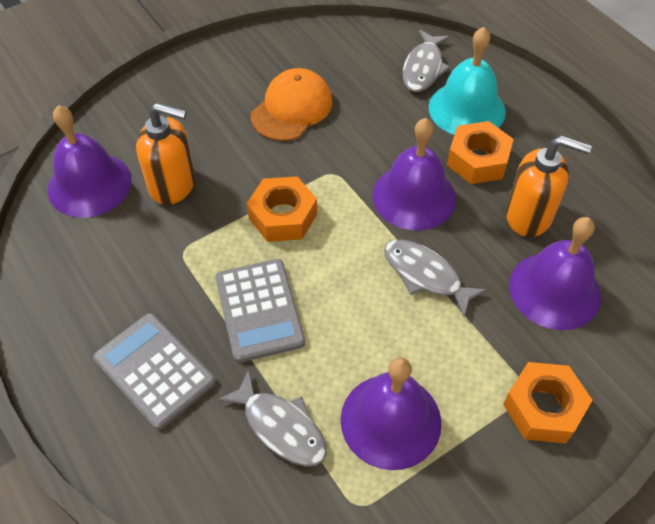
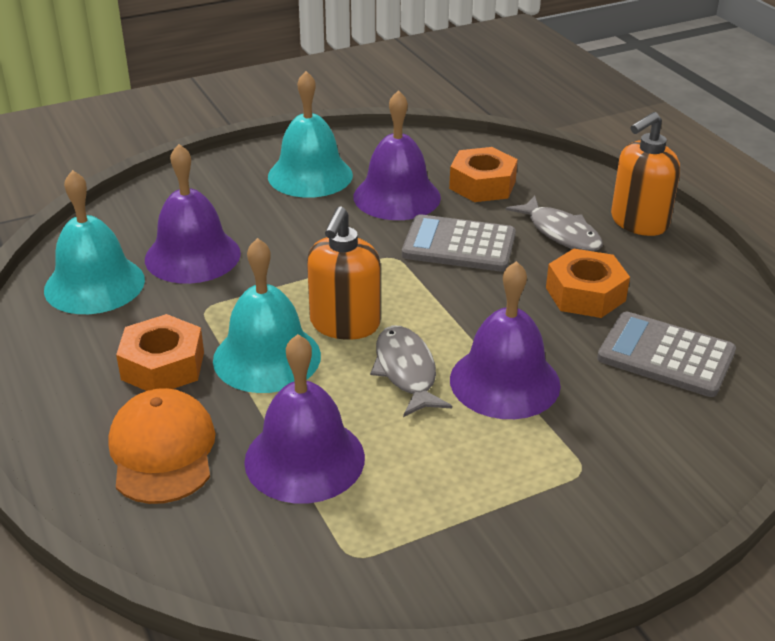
grey fish: [217,370,327,467] [384,240,487,317] [402,30,451,92] = 3 -> [370,325,452,417] [506,196,603,252] = 2
turquoise bell: [428,27,506,135] = 1 -> [44,170,145,314] [213,238,321,393] [268,71,353,198] = 3

